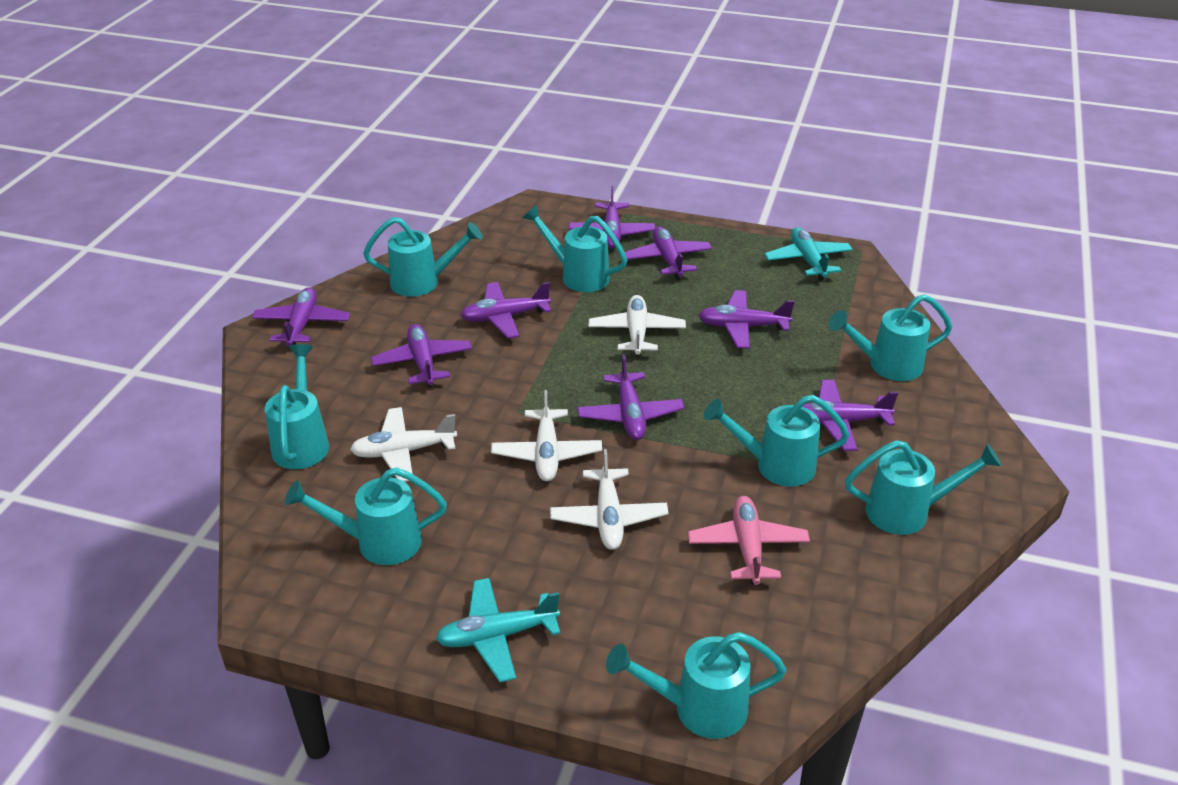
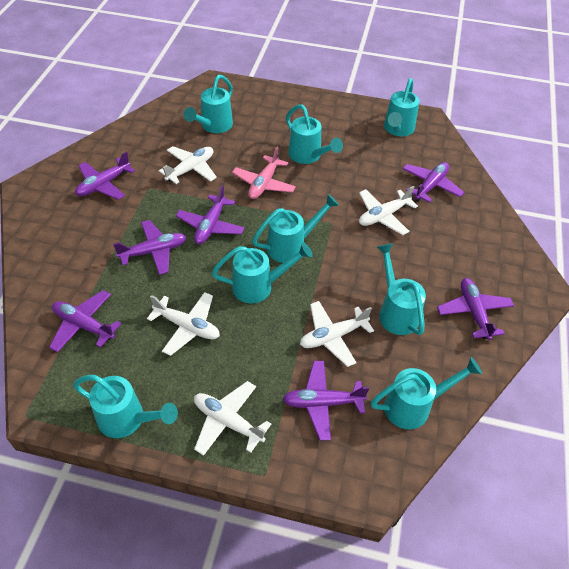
purple plane: [252,287,350,346] [371,324,472,388] [460,282,551,338] [569,186,655,249] [577,354,684,440] [625,227,712,280] [698,290,794,349] [803,380,898,451] = 8 -> [49,290,121,352] [75,152,135,200] [113,220,186,275] [176,185,245,244] [283,361,369,440] [402,162,464,203] [437,278,514,340] = 7
turquoise plane: [436,578,561,682] [764,227,853,281] = 2 -> none = 0
white plane: [350,407,457,482] [491,390,602,481] [550,449,669,550] [589,295,686,357] = 4 -> [147,292,220,356] [159,146,217,184] [194,381,271,456] [300,301,374,367] [359,186,418,235] = 5

